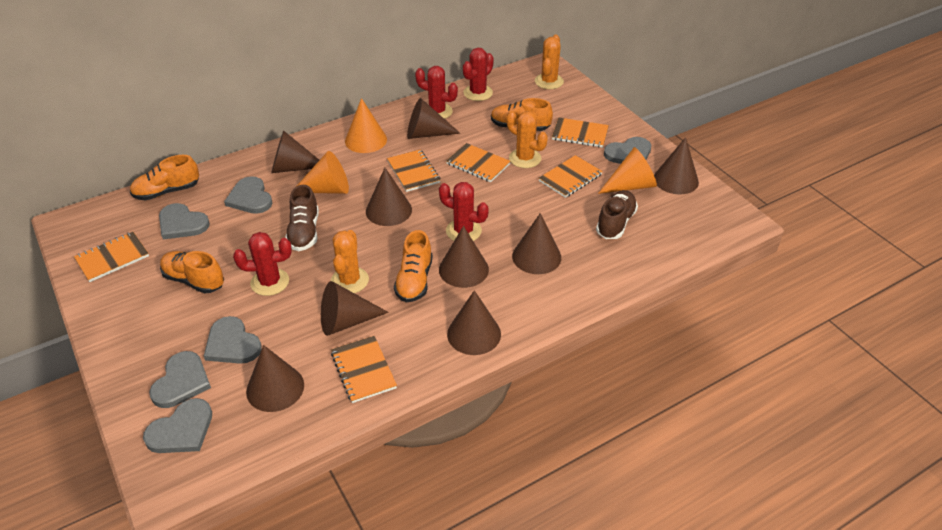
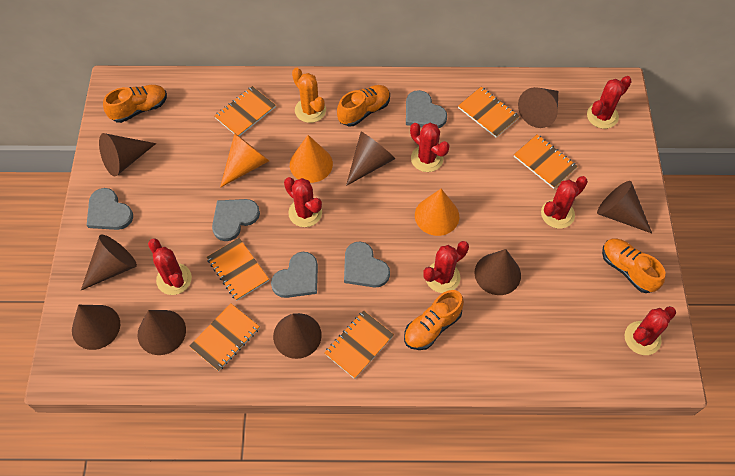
brown shoe: [285,185,319,251] [596,190,638,239] = 2 -> none = 0
grey heart: [143,398,212,453] [149,351,211,408] [159,203,210,240] [204,316,262,364] [224,176,273,214] [604,137,651,164] = 6 -> [87,188,133,230] [212,199,260,241] [271,252,318,298] [344,241,390,288] [406,90,447,128] = 5
orange cactus: [331,230,369,293] [507,111,548,168] [535,35,564,89] = 3 -> [292,68,326,123] = 1
red cactus: [233,232,292,296] [415,66,458,119] [439,182,489,241] [463,48,494,101] = 4 -> [148,239,192,295] [284,177,322,227] [410,123,450,172] [423,241,469,293] [541,176,588,229] [587,76,632,129] [624,306,676,355] = 7

